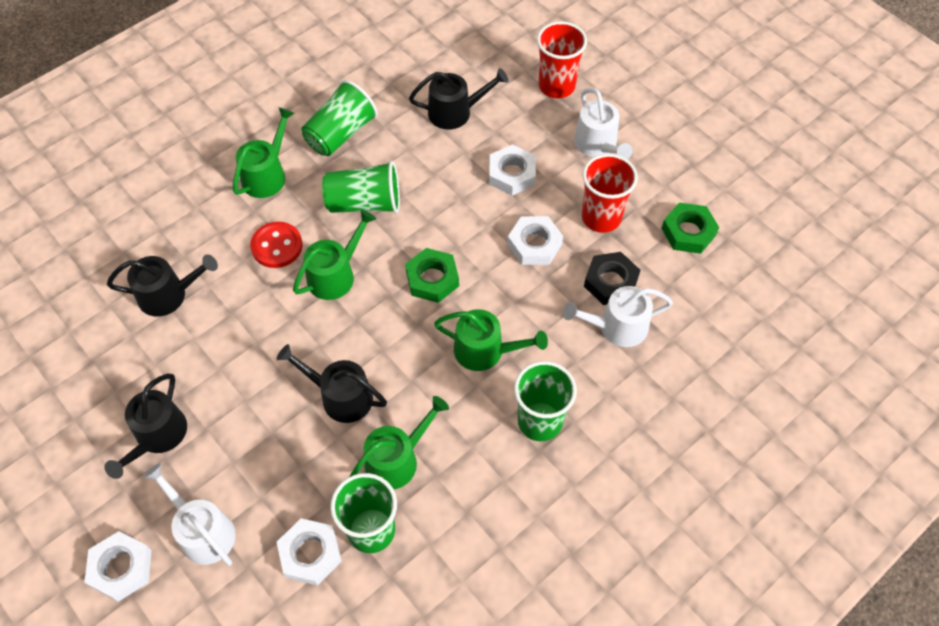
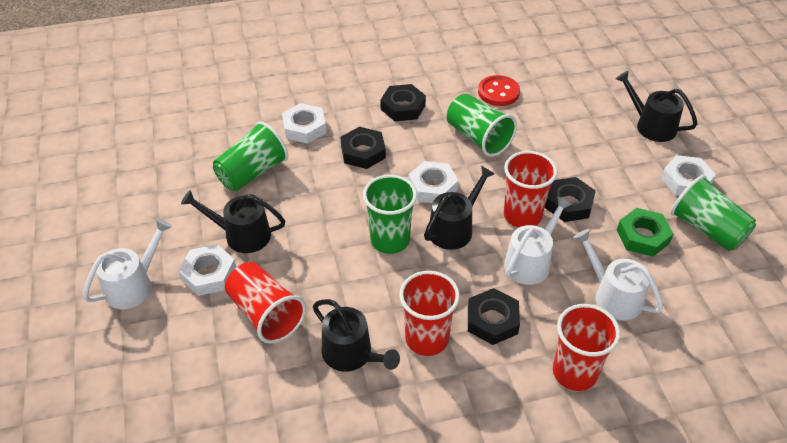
black nut: [584,252,640,305] = 1 -> [340,127,386,169] [381,84,426,121] [468,288,520,345] [545,177,596,222] = 4
green nut: [405,248,459,303] [661,203,719,254] = 2 -> [617,208,674,257] = 1
green watering can: [233,107,295,198] [293,210,376,300] [350,396,449,489] [434,309,548,371] = 4 -> none = 0
red cup: [537,21,587,98] [582,154,638,233] = 2 -> [225,262,306,344] [399,271,460,356] [504,151,557,228] [553,304,620,391] = 4

